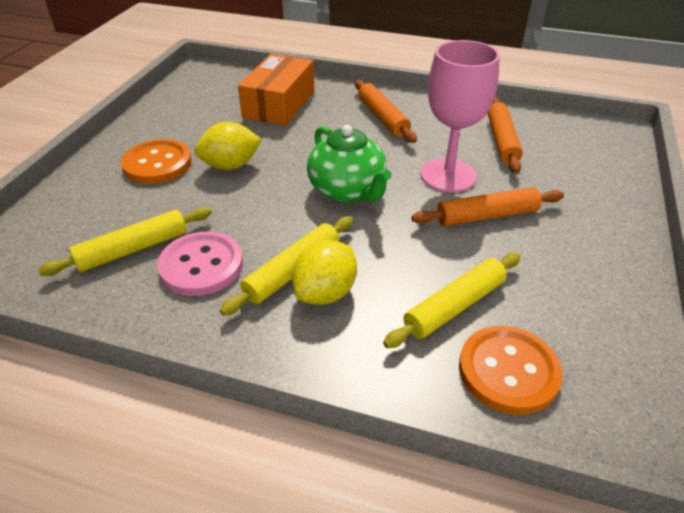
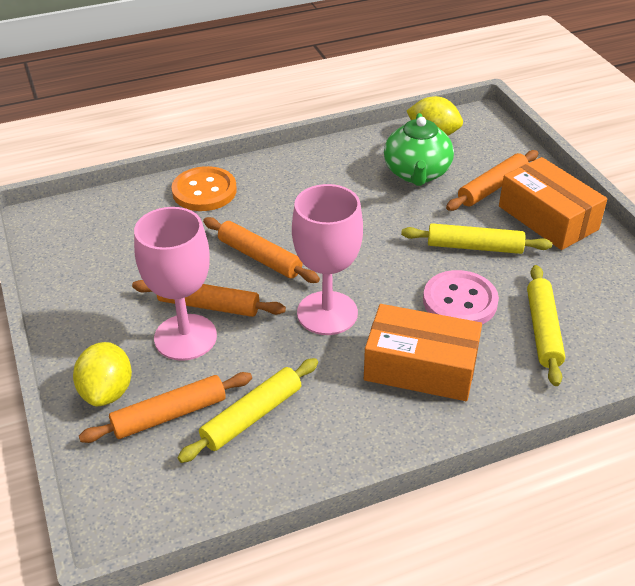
orange box: [238,53,314,126] = 1 -> [364,304,482,401] [499,157,607,250] = 2
orange button: [121,139,192,184] [459,326,563,415] = 2 -> [172,166,237,211] = 1
orange rolling pin: [355,80,417,143] [411,187,564,226] [488,97,523,173] = 3 -> [79,372,252,443] [132,280,286,317] [203,217,320,283] [446,150,538,211] = 4
pink goblet: [421,40,500,192] = 1 -> [134,207,217,361] [292,184,363,335] = 2

